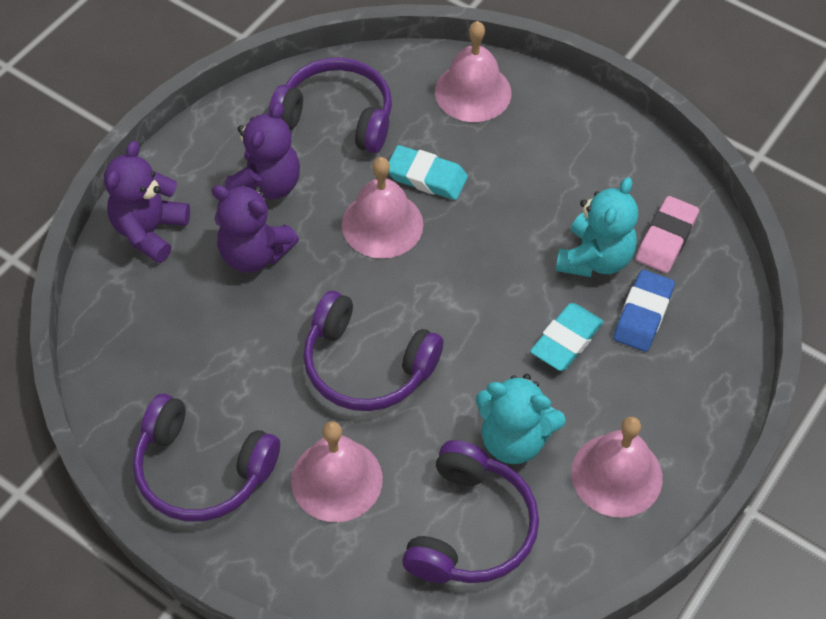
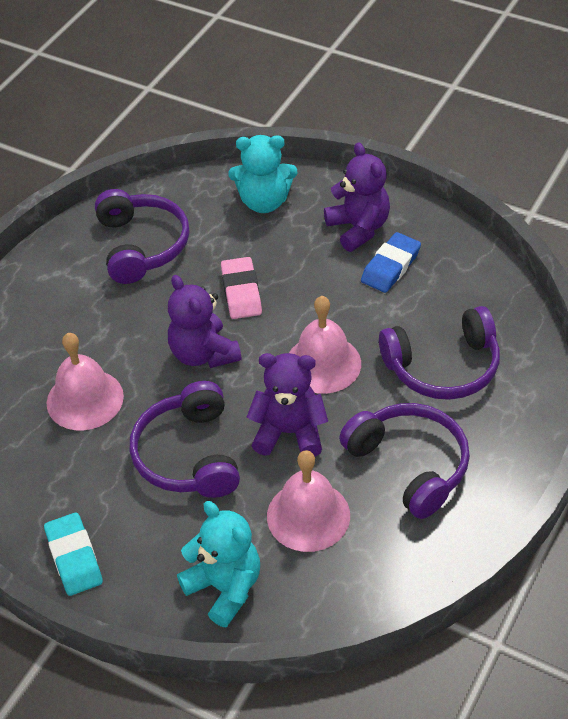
pink bell: [291,421,383,522] [342,157,423,258] [435,21,511,122] [571,417,663,517] = 4 -> [47,333,124,430] [267,450,350,552] [289,296,361,394] = 3
turquoise eraser: [389,145,468,200] [530,303,604,371] = 2 -> [44,512,103,596] = 1

